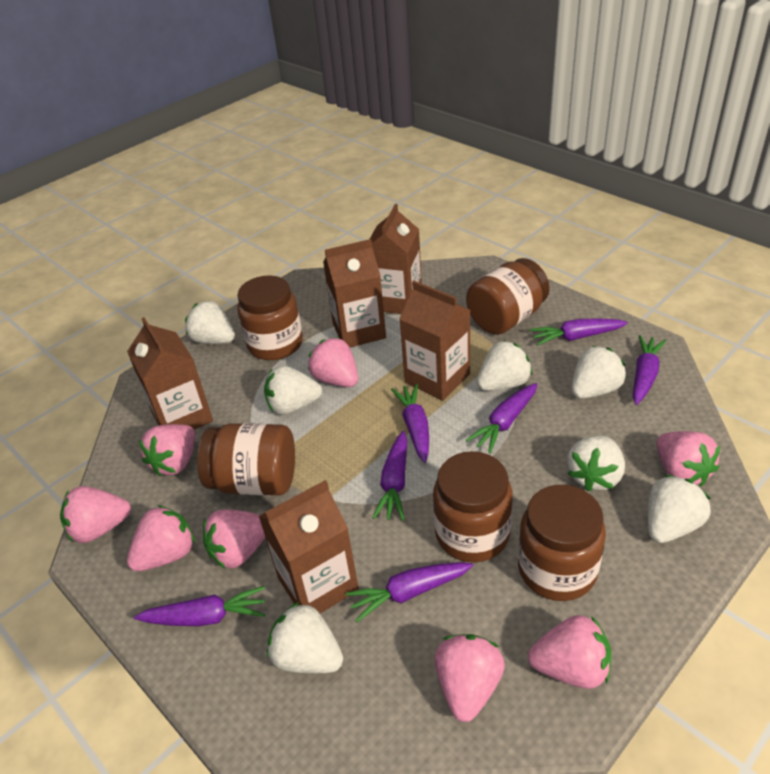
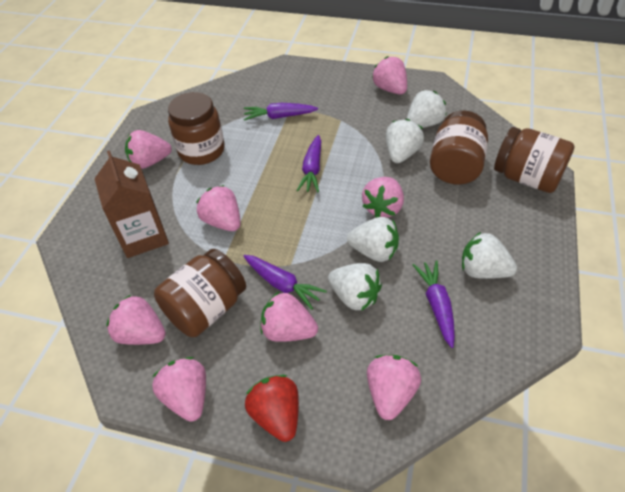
brown carton: [127,317,213,430] [259,480,359,613] [323,239,386,348] [370,204,422,314] [399,281,470,401] = 5 -> [94,150,169,258] = 1
brown jar: [197,423,295,495] [237,275,303,360] [433,451,513,562] [466,258,550,335] [518,485,606,601] = 5 -> [154,249,246,337] [168,92,225,165] [430,111,488,185] [494,127,575,193] = 4
purple carrot: [134,586,265,626] [345,562,473,622] [372,431,407,521] [391,384,429,463] [466,383,538,453] [530,318,628,346] [633,335,666,405] = 7 -> [244,103,318,121] [244,255,327,310] [296,135,321,193] [413,261,455,348] = 4
red strawberry: none = 0 -> [245,375,299,442] = 1
white strawberry: [185,301,235,344] [264,366,322,415] [267,602,343,673] [477,340,532,391] [567,435,625,491] [572,346,626,399] [648,475,711,543] = 7 -> [328,263,382,311] [347,217,399,262] [386,119,424,163] [407,90,446,128] [462,232,517,279] = 5

